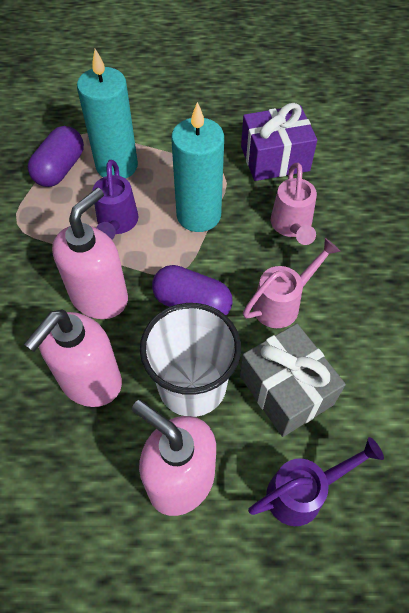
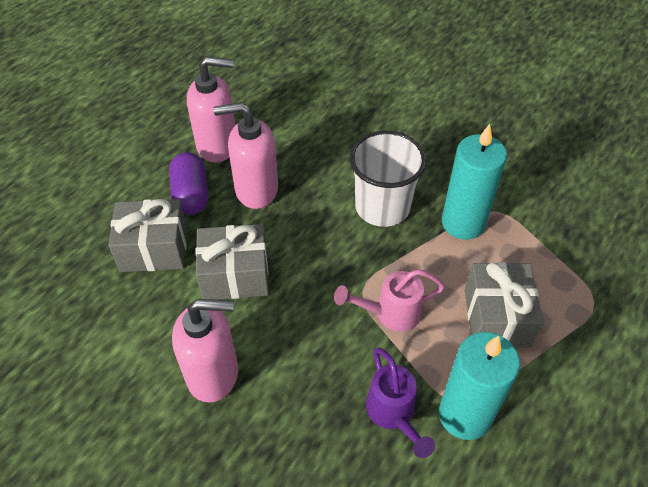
grey gift: [240,323,346,437] = 1 -> [108,199,187,272] [195,224,269,300] [465,262,543,347] = 3
pink watering can: [243,238,341,328] [271,163,317,245] = 2 -> [334,269,445,332] = 1
purple capsule: [28,126,84,187] [152,265,233,315] = 2 -> [169,152,208,215] = 1
purple gift: [241,103,317,181] = 1 -> none = 0
purple watering can: [92,160,138,239] [248,437,384,526] = 2 -> [366,347,435,458] = 1

